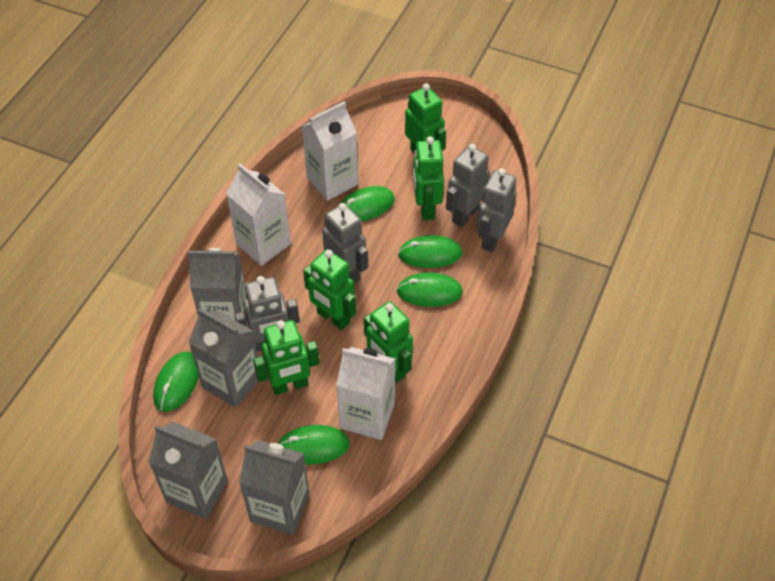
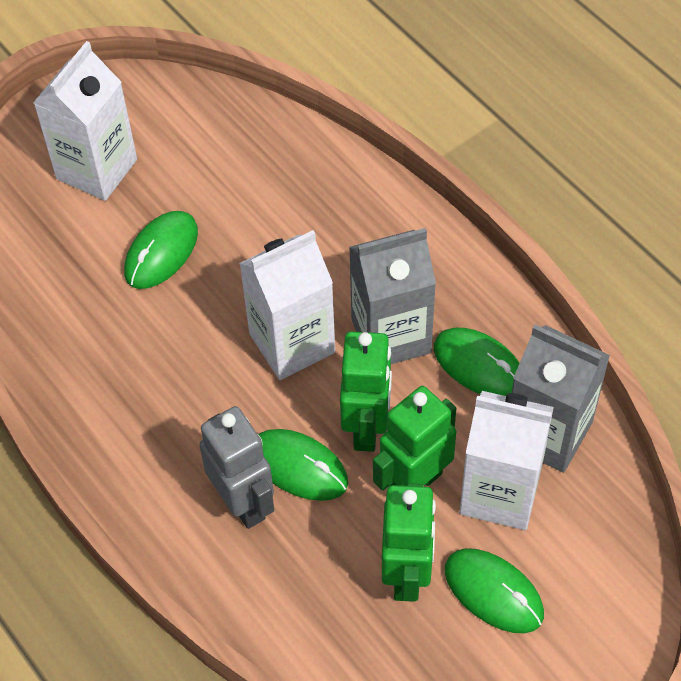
green mouse: [153,352,199,412] [278,425,350,465] [341,186,395,222] [397,273,463,307] [398,235,463,268] = 5 -> [124,211,198,289] [258,429,348,501] [434,328,519,396] [445,548,544,633] = 4
green robot: [253,320,319,395] [303,249,356,330] [364,301,413,383] [405,83,446,153] [413,136,444,220] = 5 -> [340,331,392,452] [373,386,456,491] [382,483,436,602] = 3
grey carton: [148,422,228,519] [188,248,247,320] [189,308,258,408] [239,440,309,535] = 4 -> [349,228,436,364] [512,325,610,473] = 2
grey robot: [234,276,300,352] [322,203,368,284] [446,144,490,227] [477,168,517,252] = 4 -> [199,406,274,529] = 1

